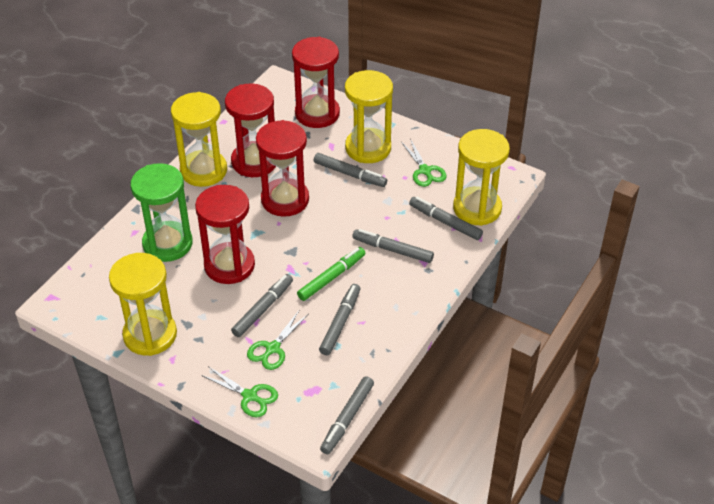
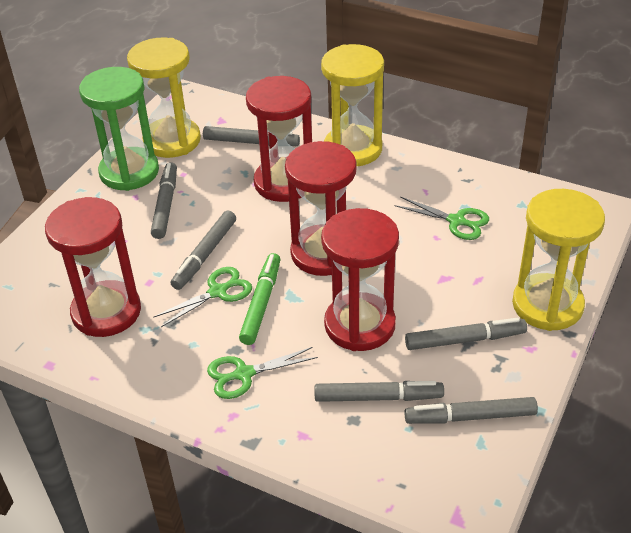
yellow hourglass: [109,253,177,356] [171,92,227,187] [345,70,393,163] [453,129,510,226] = 4 -> [127,38,201,158] [321,44,384,167] [512,189,605,331] = 3

